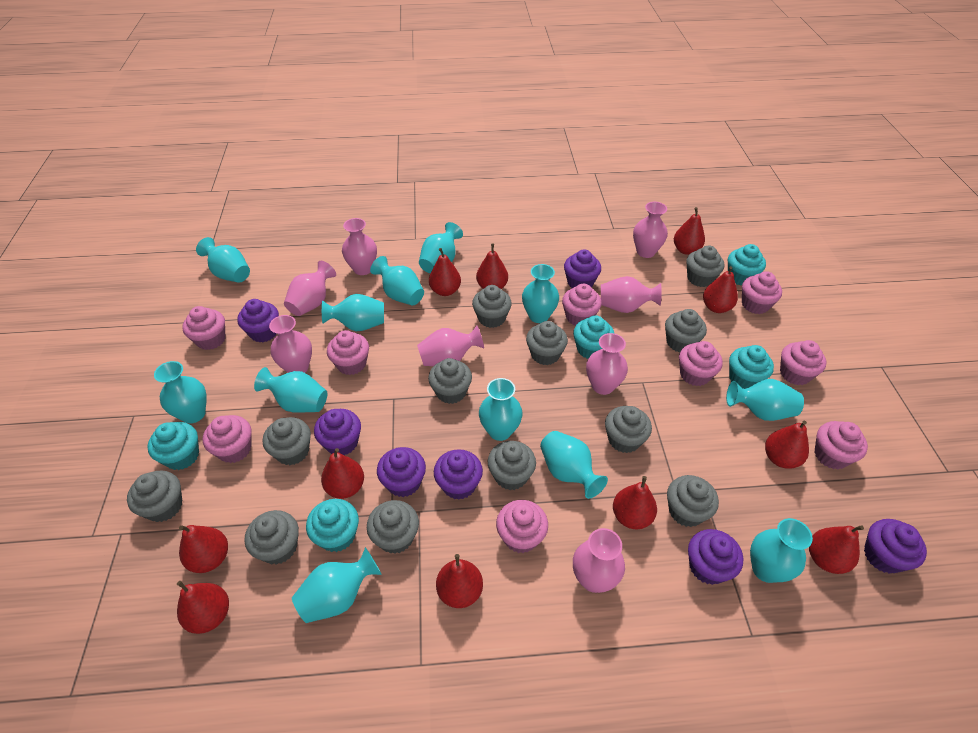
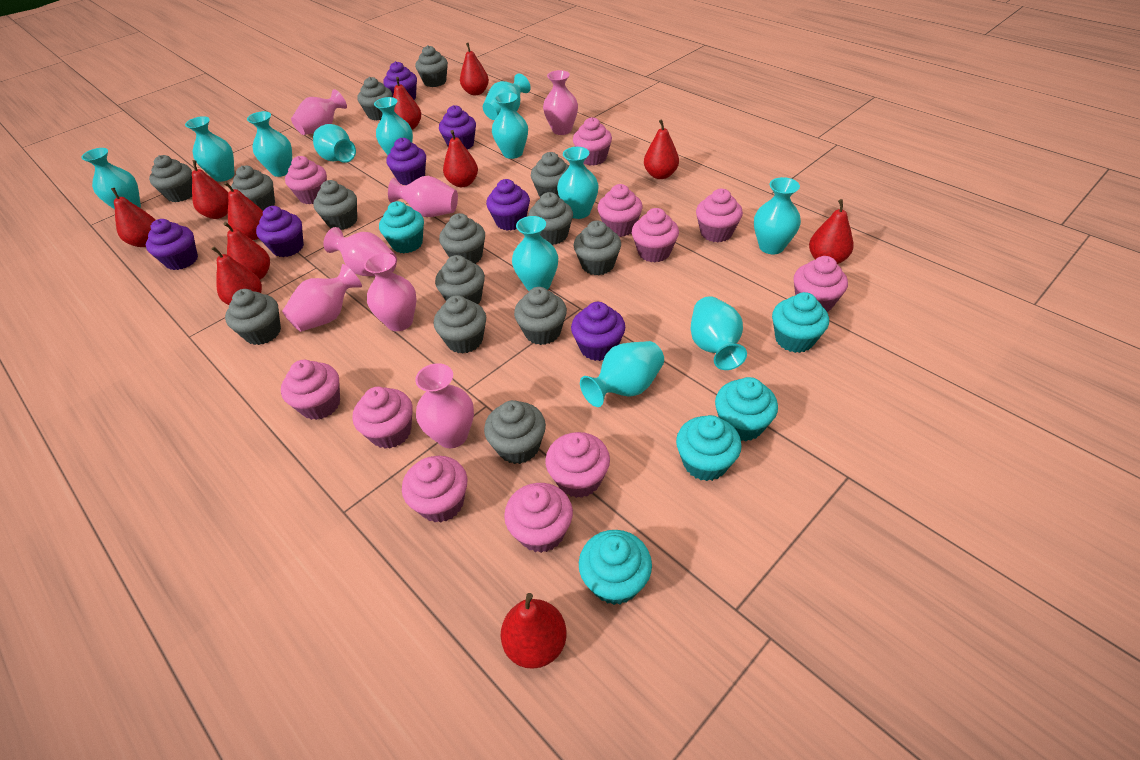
grey cupcake: [127,470,182,522] [245,510,299,565] [263,417,311,465] [367,500,419,554] [428,358,472,404] [472,285,512,328] [488,441,536,490] [526,321,568,365] [605,406,652,453] [665,309,707,352] [667,475,719,527] [686,245,724,287] = 12 -> [149,155,192,202] [225,289,281,345] [230,165,275,211] [313,180,357,230] [357,77,392,120] [415,45,448,87] [434,295,486,354] [435,255,485,304] [439,213,485,264] [484,400,546,464] [514,287,567,345] [528,192,573,245] [531,152,569,198] [574,221,621,275] = 14
pink cupcake: [182,306,225,350] [203,415,251,463] [327,330,369,375] [496,500,548,553] [562,284,602,326] [679,341,723,386] [742,271,782,314] [780,340,826,385] [814,421,868,470] = 9 -> [281,360,340,420] [285,156,327,204] [352,387,413,449] [402,456,467,523] [504,483,573,553] [545,432,610,498] [573,117,612,166] [598,184,643,237] [632,208,679,262] [696,189,743,242] [794,256,848,312] = 11
pink vase: [269,315,312,373] [284,261,336,316] [342,218,377,275] [417,326,484,366] [573,528,625,593] [586,333,628,395] [601,276,662,313] [633,202,668,258] = 8 -> [282,264,362,332] [291,89,347,135] [323,227,397,276] [364,253,417,331] [388,176,458,217] [415,363,474,448] [543,70,578,135] = 7

